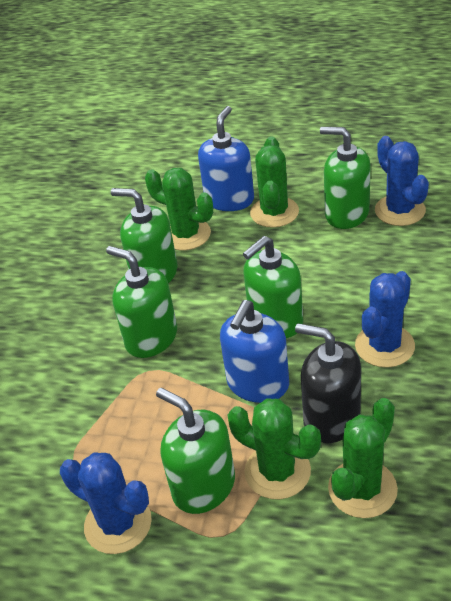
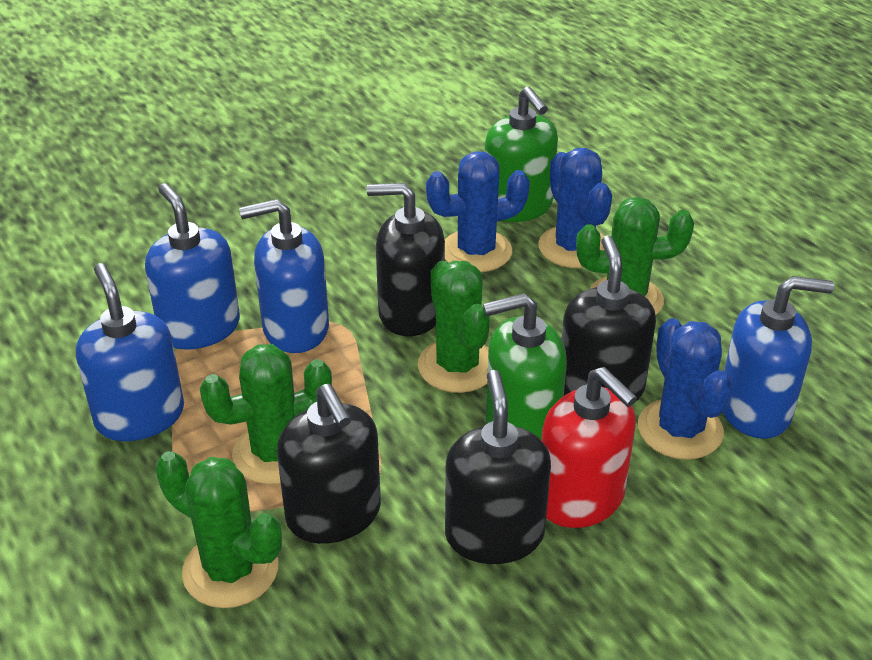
black soap dispenser: [295,323,361,443] = 1 -> [277,384,381,544] [367,183,445,336] [445,370,551,564] [561,235,656,401] = 4
blue soap dispenser: [198,106,254,211] [220,300,289,403] = 2 -> [76,263,184,441] [145,183,240,350] [239,199,329,353] [723,276,834,439] = 4
green soap dispenser: [106,246,177,358] [111,188,177,283] [156,388,235,514] [243,236,303,338] [320,127,371,229] = 5 -> [483,293,567,440] [485,86,558,222] = 2
red soap dispenser: none = 0 -> [541,367,637,528] = 1

